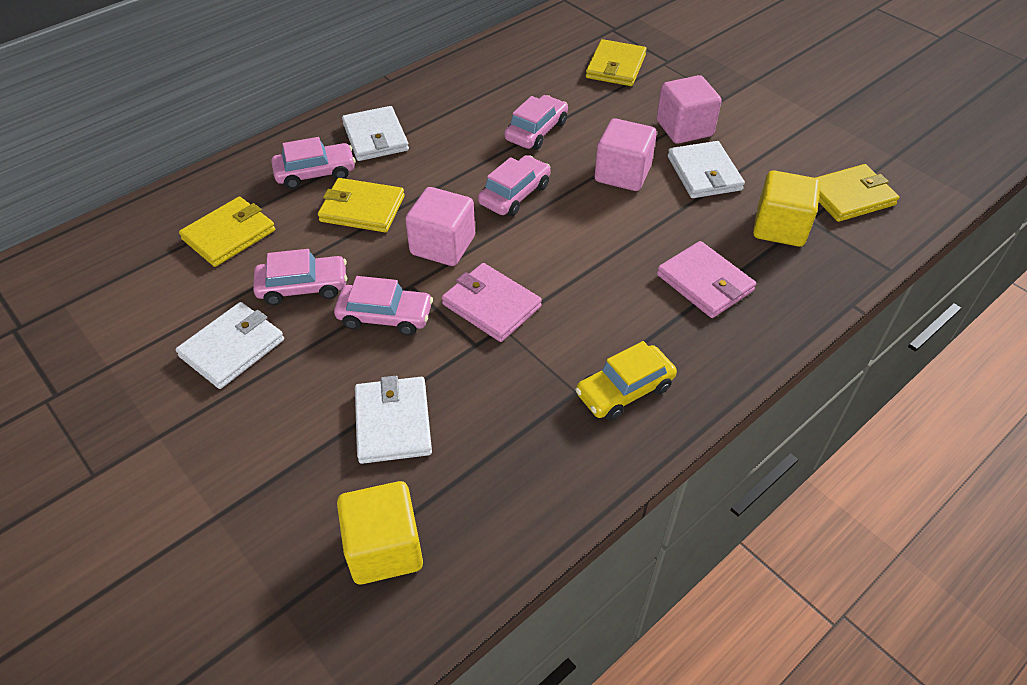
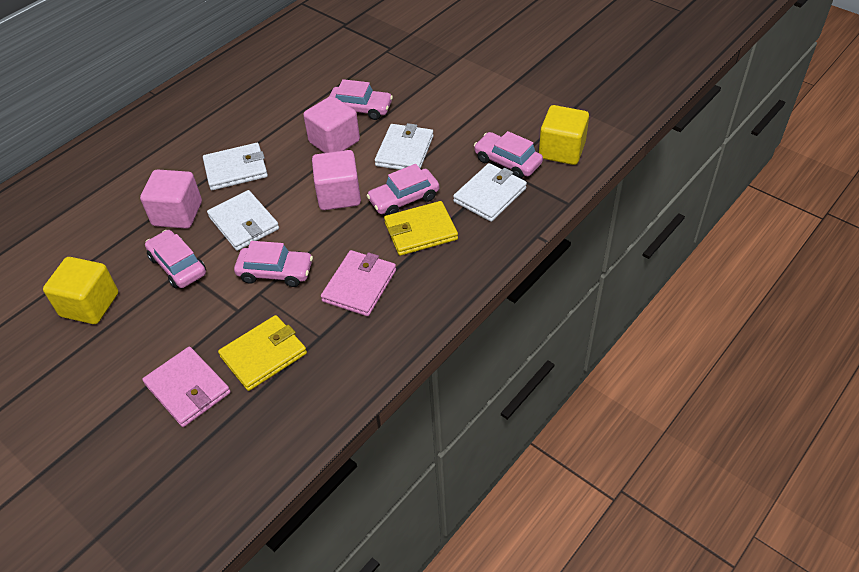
yellow car: [575,341,677,421] = 1 -> none = 0
yellow wallet: [179,197,275,267] [318,178,405,232] [586,39,647,86] [815,164,899,222] = 4 -> [218,315,307,391] [384,201,458,256] = 2

